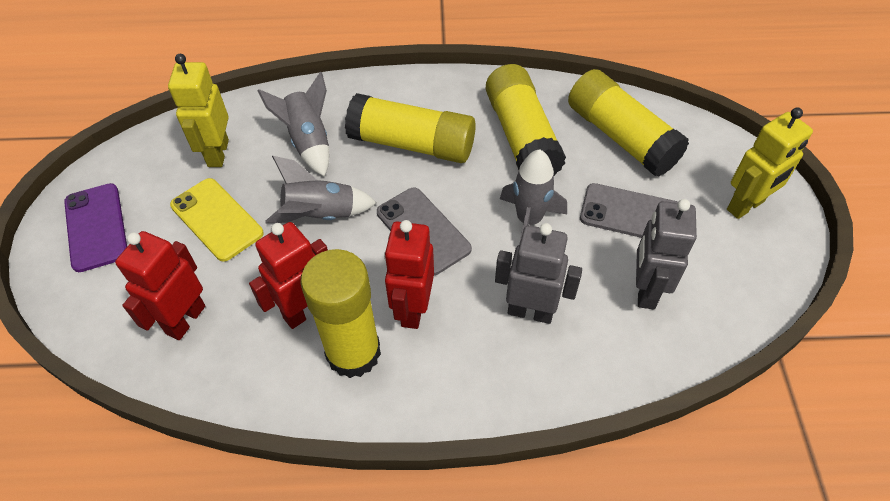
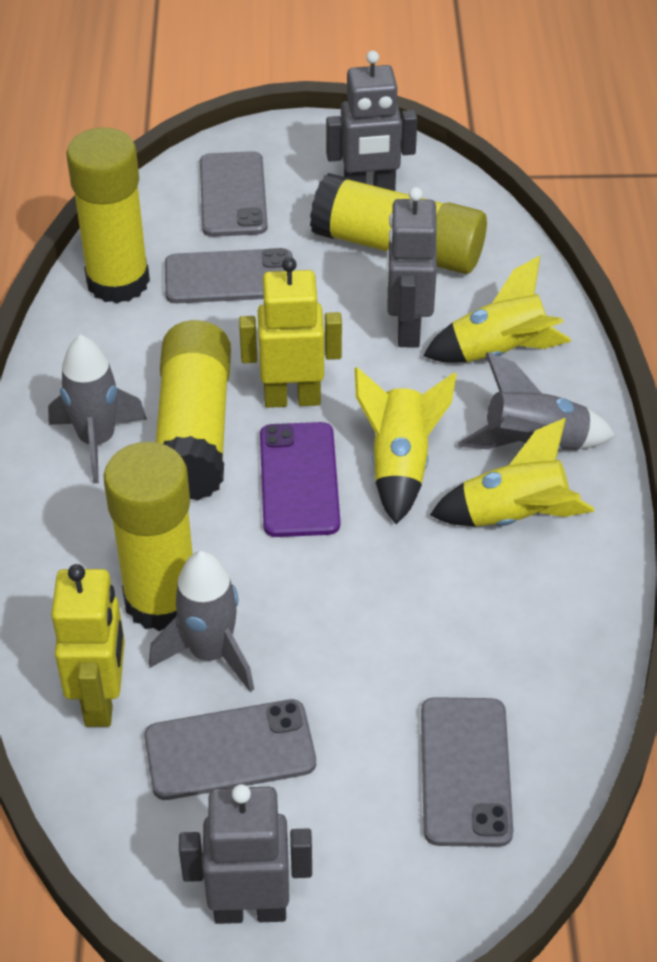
grey phone: [377,188,472,275] [580,183,678,238] = 2 -> [144,699,316,800] [165,248,293,304] [200,151,268,237] [421,697,513,847] = 4
grey robot: [495,223,582,324] [636,199,697,309] = 2 -> [179,784,312,924] [326,51,418,191] [386,187,437,348] = 3
red robot: [115,231,205,340] [249,222,328,329] [384,220,434,329] = 3 -> none = 0
yellow phone: [170,178,264,262] = 1 -> none = 0
yellow rocket: none = 0 -> [354,367,457,524] [423,256,571,363] [430,418,594,527] = 3

